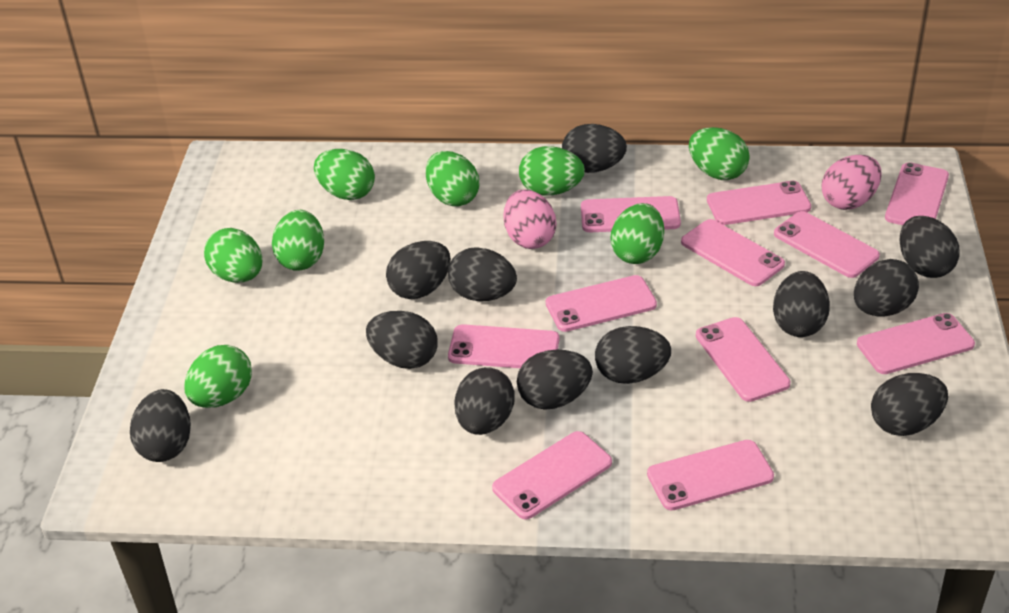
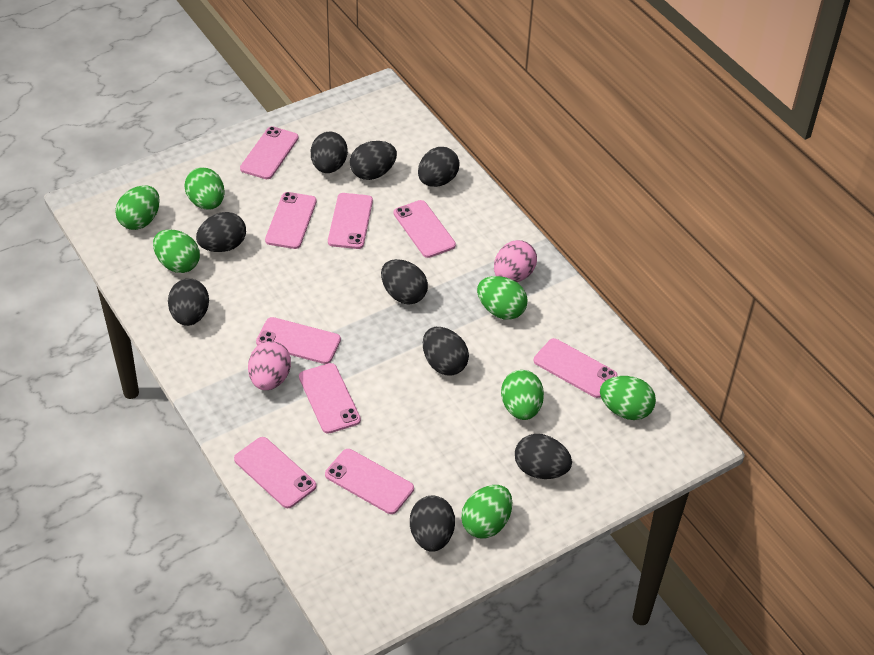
black egg: [130,389,191,462] [366,311,438,369] [386,241,451,299] [448,247,517,301] [454,367,515,435] [517,350,593,409] [562,124,627,173] [595,326,671,384] [773,271,830,337] [854,259,919,317] [871,373,948,436] [900,216,960,278] = 12 -> [168,278,209,326] [196,212,246,252] [311,132,348,173] [350,141,397,180] [381,259,428,304] [410,495,455,552] [418,147,460,187] [423,327,469,375] [515,434,572,479] = 9
green egg: [184,345,252,408] [204,228,262,283] [272,210,324,271] [314,149,375,200] [426,151,479,207] [519,146,585,196] [611,203,664,264] [689,127,750,180] = 8 -> [115,185,160,230] [153,229,200,273] [184,167,224,210] [461,485,512,538] [477,276,528,320] [501,370,544,420] [600,376,656,420] = 7
pink phone: [448,324,559,368] [492,431,612,519] [546,275,657,332] [581,196,681,232] [647,440,774,511] [681,219,785,286] [696,317,790,402] [707,181,811,225] [774,211,880,278] [857,313,975,374] [885,162,949,225] = 11 -> [234,437,316,508] [240,126,299,179] [256,317,341,364] [265,192,317,249] [299,363,361,434] [325,449,414,514] [328,193,373,249] [394,200,456,258] [534,338,617,398] = 9

